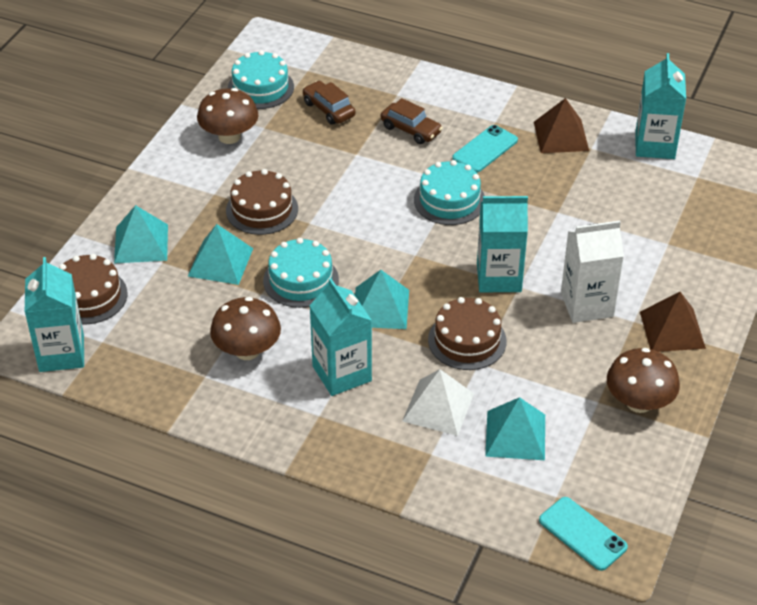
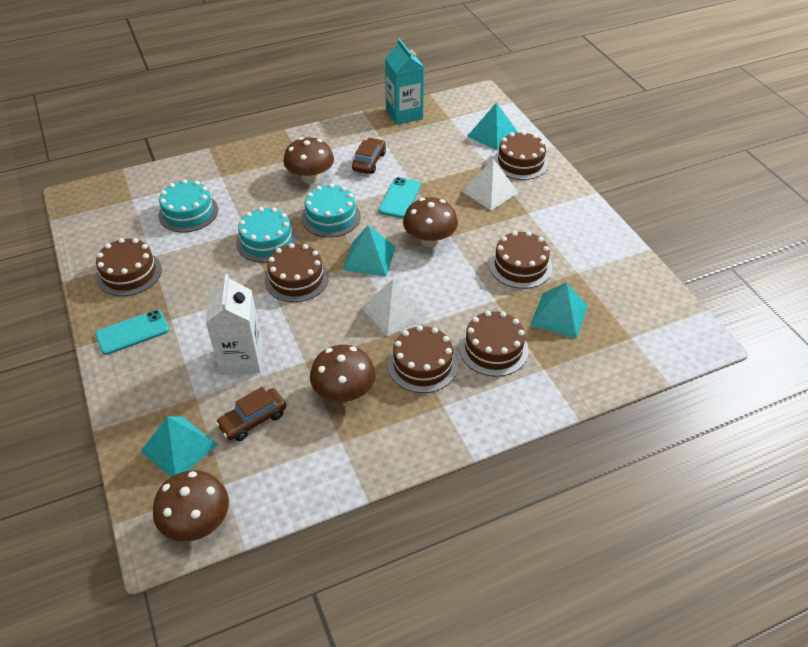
brown cake: [59,254,127,325] [226,169,298,235] [428,297,507,370] = 3 -> [96,238,162,296] [265,243,329,302] [388,325,458,393] [459,311,529,377] [489,231,552,289] [493,131,548,180] = 6
brown mushroom: [197,88,258,144] [210,297,281,360] [607,348,680,413] = 3 -> [153,470,229,542] [283,137,334,184] [310,345,375,402] [403,197,458,247] = 4
brown pyramid: [534,98,589,153] [640,292,706,352] = 2 -> none = 0
turquoise carton: [25,257,84,372] [309,278,372,396] [477,196,528,292] [635,53,686,159] = 4 -> [385,39,424,125] = 1
white pyramid: [402,369,474,436] = 1 -> [361,279,426,337] [462,159,519,210] = 2

